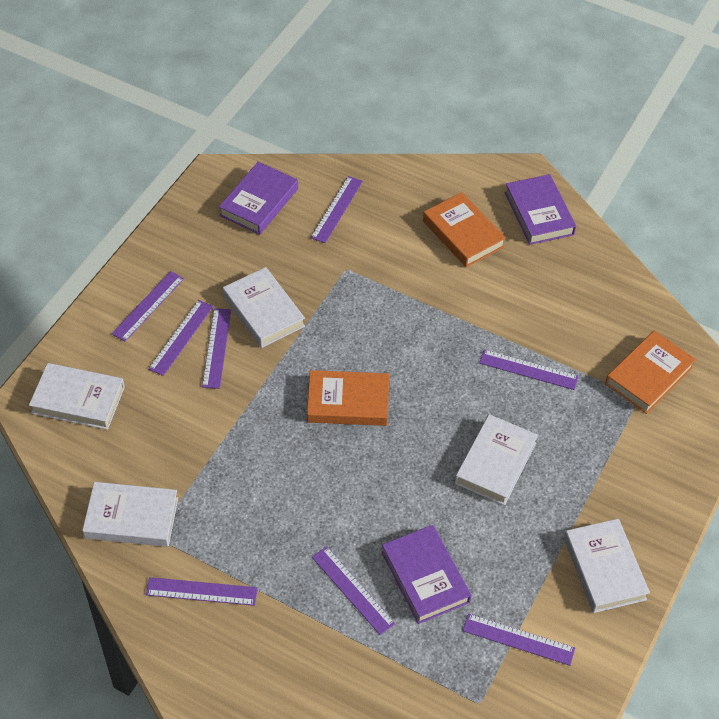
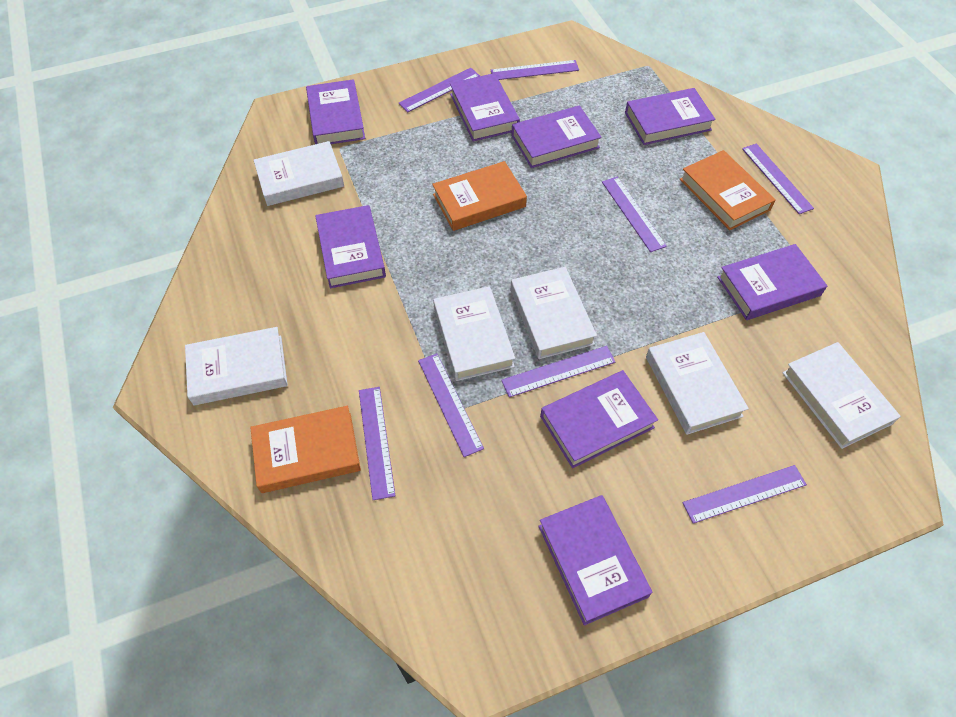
purple book: [219,161,298,235] [381,525,472,624] [505,174,576,245] = 3 -> [306,79,365,144] [315,205,386,288] [450,73,520,141] [511,105,602,168] [539,495,652,625] [540,370,658,468] [625,88,715,145] [717,244,827,320] = 8
white book: [29,363,125,430] [82,482,178,547] [223,267,305,348] [455,414,538,505] [564,519,650,613] = 5 -> [185,327,288,405] [254,141,344,206] [433,286,515,381] [511,267,597,359] [646,332,749,435] [782,342,901,449] = 6

